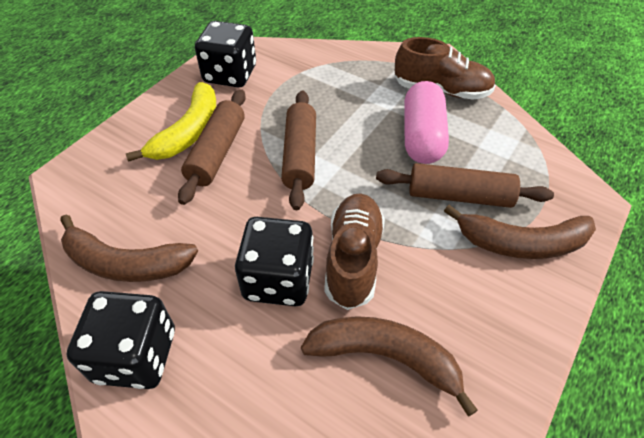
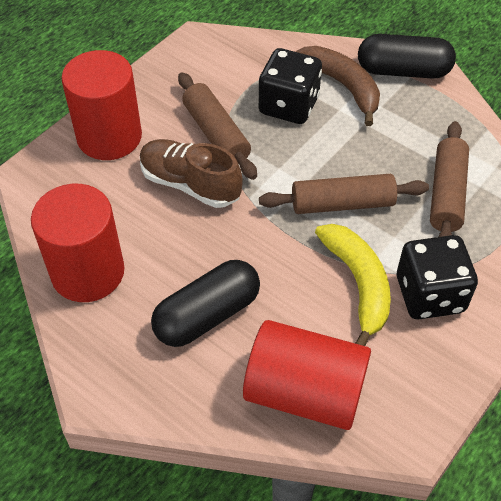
black capsule: none = 0 -> [151,260,260,347] [358,34,456,79] = 2
black dice: [66,291,175,389] [195,21,256,88] [235,217,314,306] = 3 -> [259,48,322,124] [397,235,478,319] = 2
brown banana: [60,215,198,282] [301,316,478,416] [444,205,596,259] = 3 -> [295,46,380,126] = 1
brown shoe: [324,193,385,310] [395,37,496,100] = 2 -> [140,139,243,208] = 1
pink capsule: [404,81,449,164] = 1 -> none = 0
red cylinder: none = 0 -> [31,184,125,302] [61,50,142,160] [243,320,371,430] = 3

